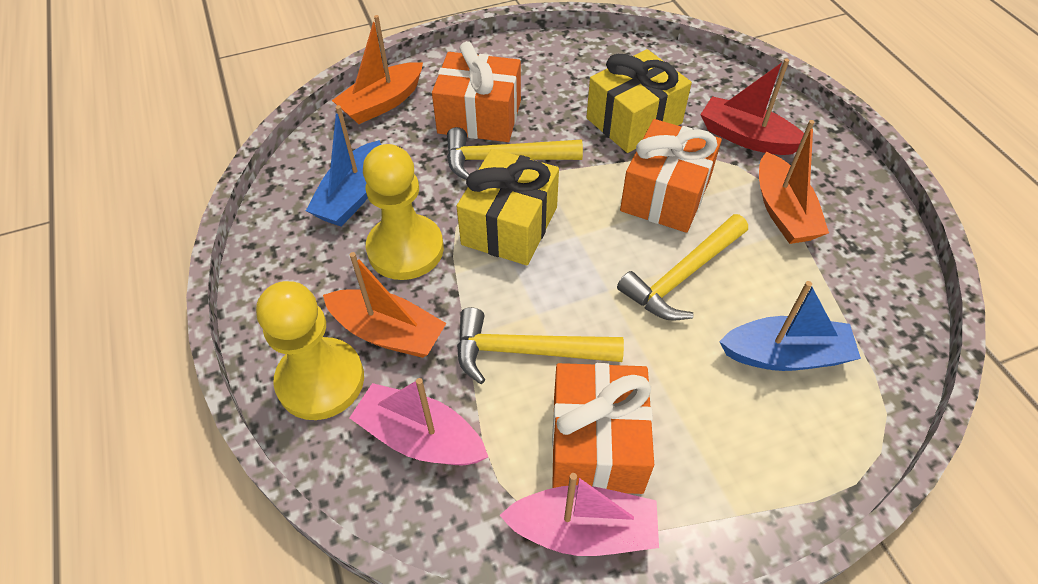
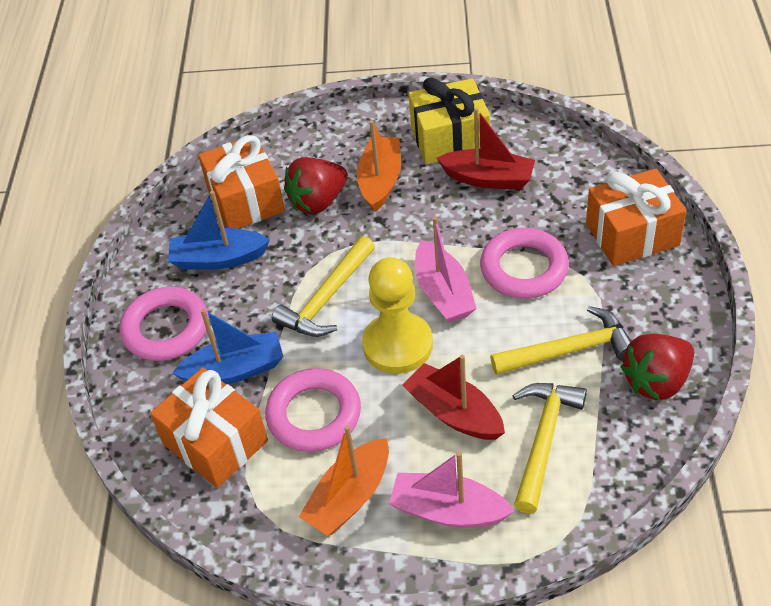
orange boat: [323,252,446,358] [332,15,423,124] [759,120,829,244] = 3 -> [299,425,389,536] [357,120,401,212] = 2
pink ring: none = 0 -> [120,287,208,361] [265,368,361,452] [480,228,569,299] = 3
red boat: [700,59,804,155] = 1 -> [403,355,505,440] [436,108,535,190] = 2
red strawberry: none = 0 -> [284,157,348,214] [620,334,694,400] = 2
yellow gift: [456,149,559,265] [586,49,692,153] = 2 -> [408,77,490,164] = 1
yellow pawn: [256,281,364,420] [363,144,444,280] = 2 -> [362,257,433,374] = 1

